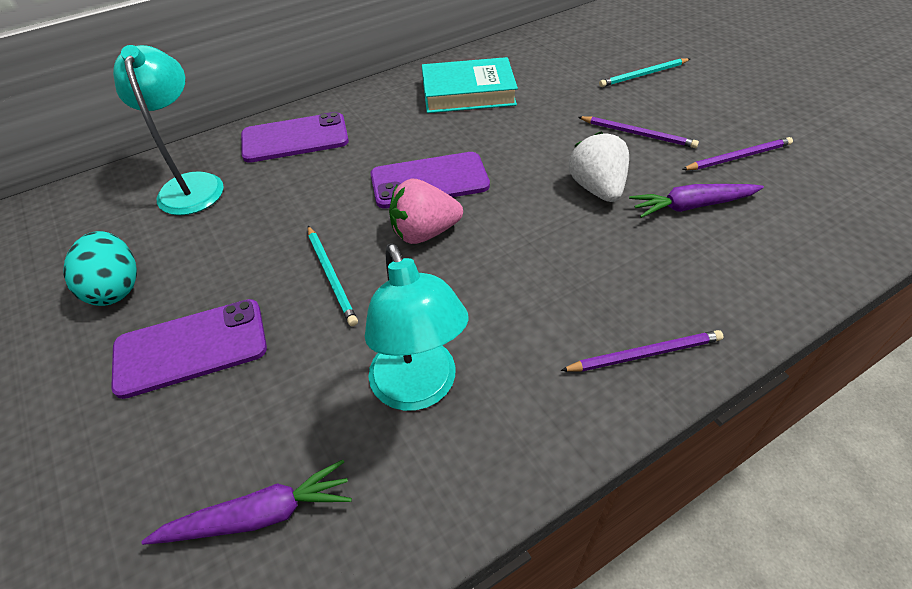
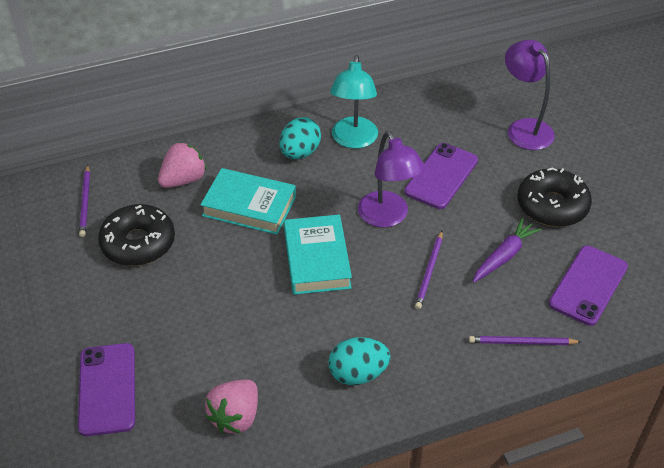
black donut: none = 0 -> [98,204,175,266] [518,168,592,227] = 2
pink strawberry: [389,179,463,244] = 1 -> [158,142,207,188] [205,379,258,434] = 2
purple carrot: [141,460,352,545] [629,184,764,218] = 2 -> [473,218,541,283] = 1
purple lamp: none = 0 -> [358,131,425,227] [505,40,555,150] = 2
turquoise book: [422,57,518,113] = 1 -> [200,168,296,235] [284,214,352,295] = 2
turquoise egg: [64,231,137,306] = 1 -> [280,117,321,159] [328,337,391,385] = 2
turquoise lamp: [113,45,224,215] [365,243,469,411] = 2 -> [330,55,378,148] = 1
turquoise pencil: [308,226,358,326] [599,58,690,87] = 2 -> none = 0
white strawberry: [569,132,629,202] = 1 -> none = 0

